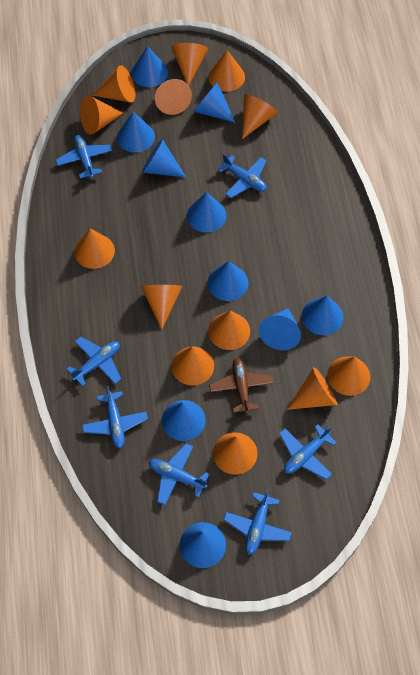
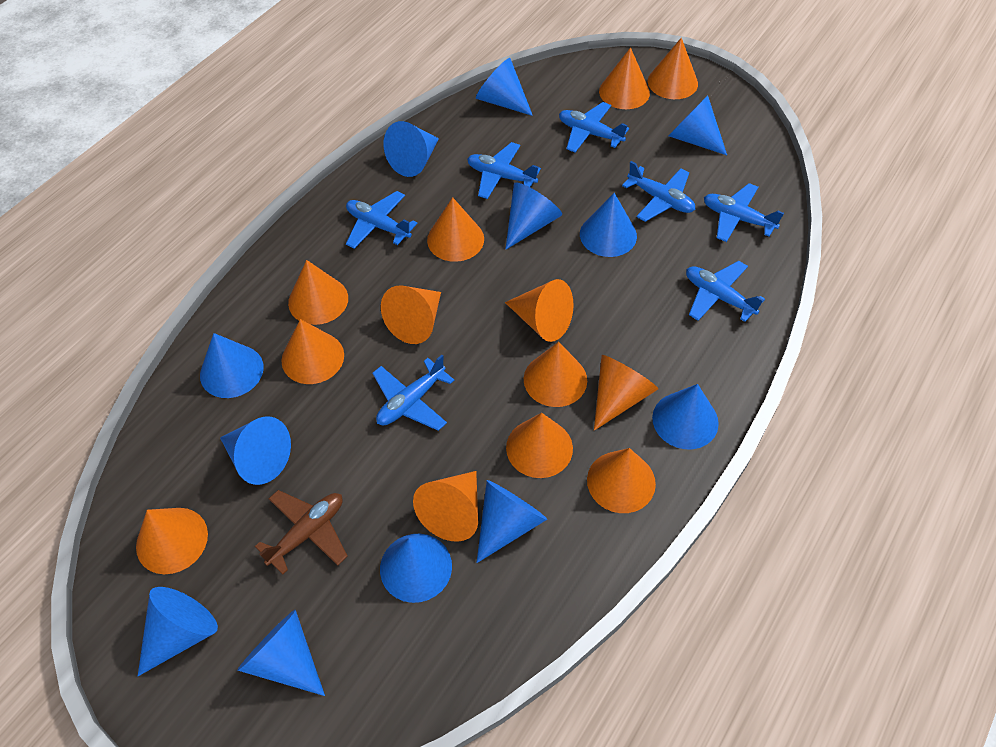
blue cone: [117,112,155,153] [131,46,168,87] [142,139,186,177] [162,400,206,441] [179,522,226,568] [187,192,227,233] [193,82,235,123] [208,261,248,301] [259,308,301,350] [302,296,343,335] = 10 -> [138,587,218,676] [200,333,264,398] [220,417,291,485] [237,610,325,696] [380,534,452,603] [384,121,439,177] [476,58,533,116] [477,480,547,563] [505,182,562,250] [580,193,637,257] [652,384,719,449] [669,95,727,155] = 12

